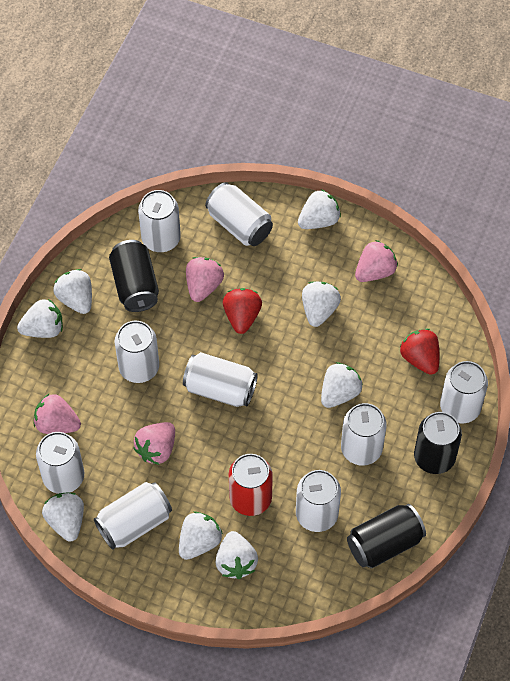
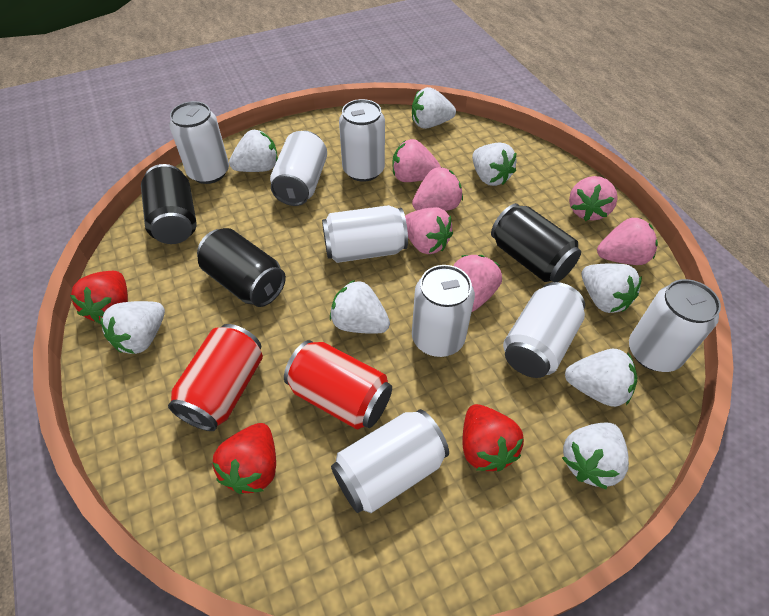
pink strawberry: [34,394,81,434] [134,422,175,465] [186,257,224,302] [355,240,398,282] = 4 -> [393,139,441,182] [405,207,453,254] [412,167,463,211] [454,255,502,312] [569,176,618,221] [597,218,658,265] = 6
red can: [229,454,273,516] = 1 -> [168,324,263,431] [284,340,392,429] = 2
red strawberry: [223,288,262,334] [400,329,439,375] = 2 -> [70,271,128,324] [213,423,276,494] [463,404,524,472] = 3
white can: [36,432,84,494] [94,482,172,550] [115,321,159,383] [138,190,181,252] [183,352,258,407] [205,182,273,246] [296,470,341,532] [341,403,387,466] [440,361,488,424] = 9 -> [169,101,229,184] [270,131,327,206] [322,205,408,263] [331,409,449,513] [339,99,385,182] [412,265,475,357] [503,282,585,378] [629,279,721,372] = 8

